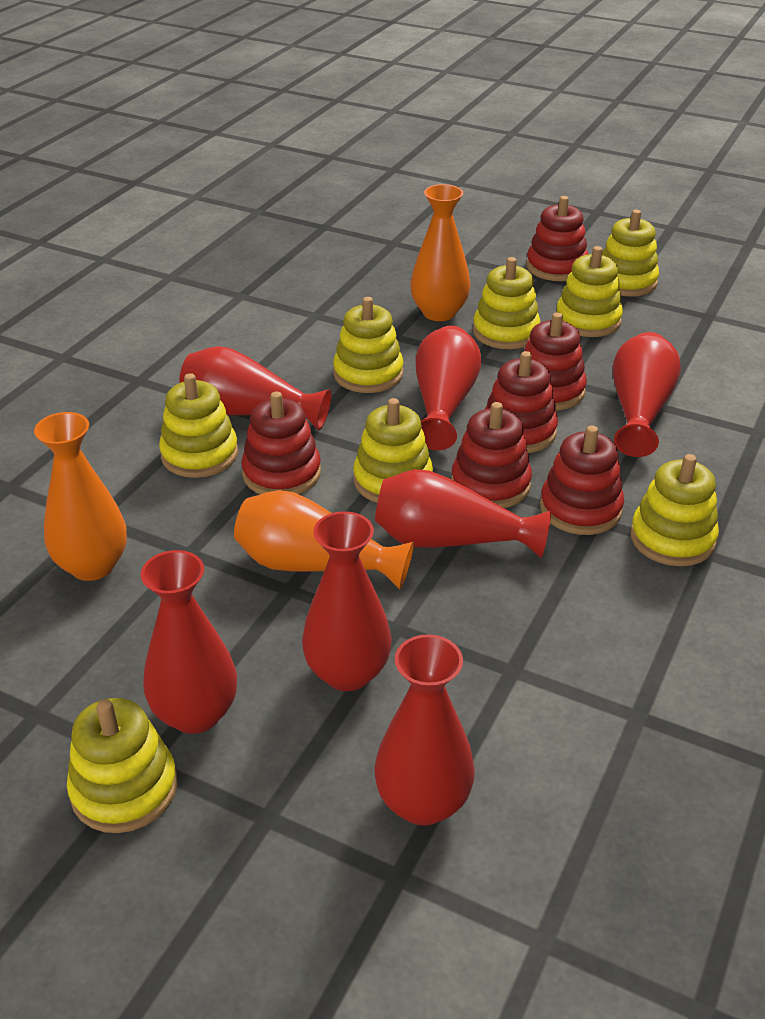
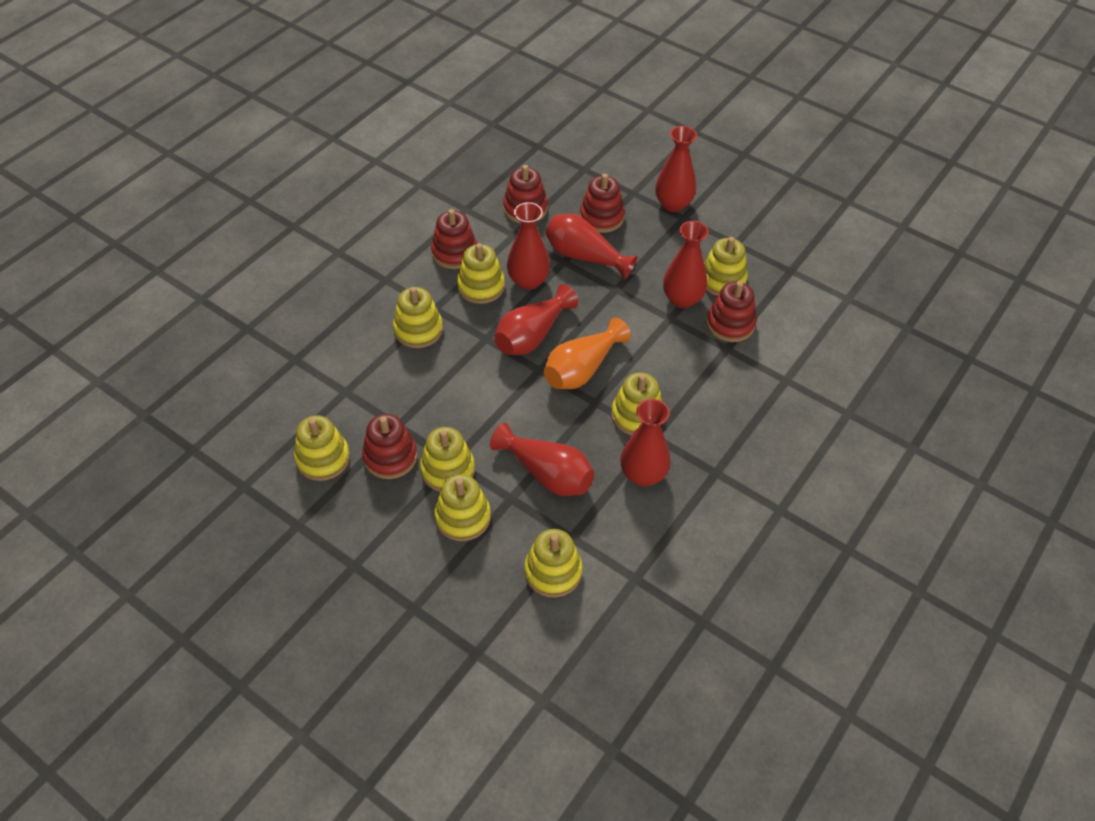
orange vase: [34,412,127,581] [234,490,414,590] [410,184,470,321] = 3 -> [544,318,631,389] = 1
red stacking toy: [241,391,321,494] [451,402,532,508] [485,351,558,453] [524,312,587,410] [526,196,588,281] [540,425,624,535] = 6 -> [362,414,417,479] [431,209,477,269] [503,165,548,223] [580,174,625,233] [706,281,757,342] = 5

